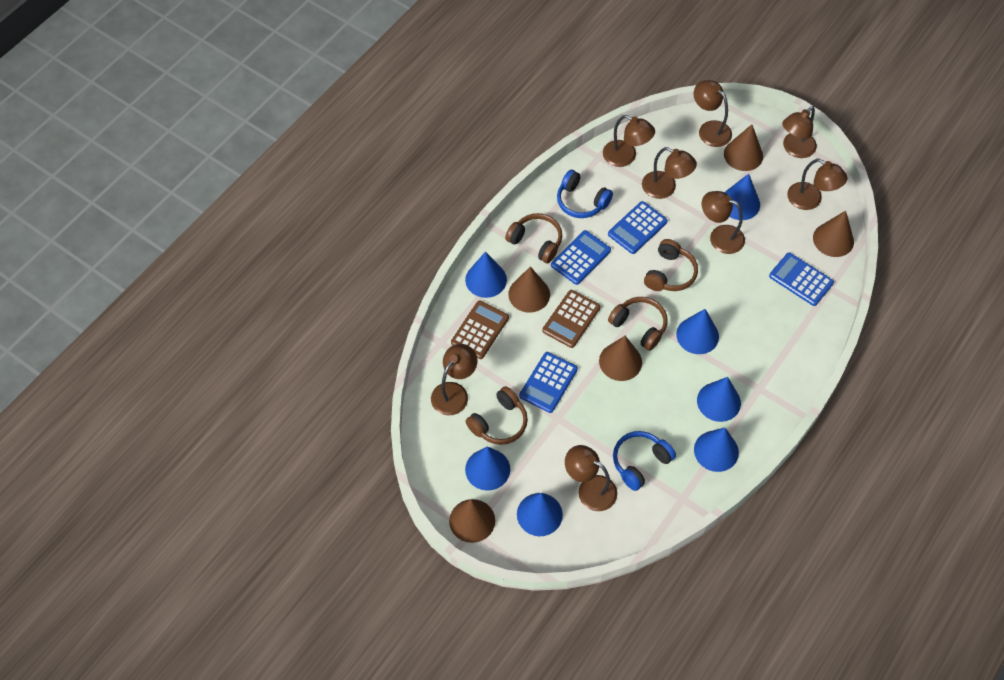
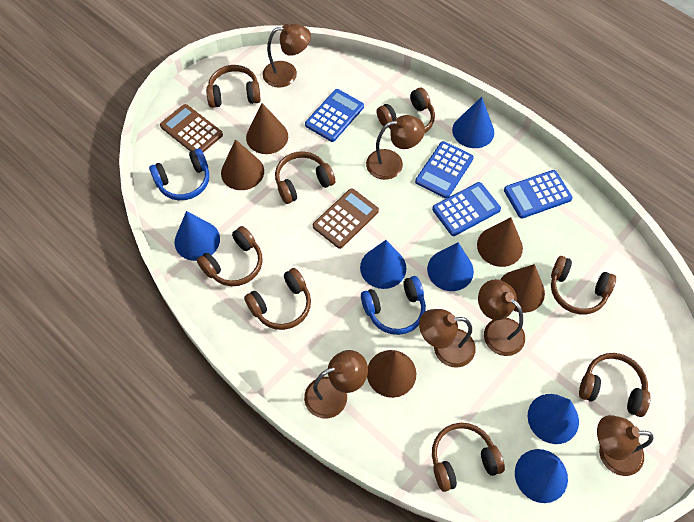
blue cone: [465,252,507,298] [465,446,510,491] [517,493,563,536] [676,309,719,354] [694,428,739,472] [697,377,741,422] [725,174,760,220] = 7 -> [174,211,220,261] [360,240,406,289] [427,242,474,291] [452,97,494,148] [515,449,568,503] [528,394,579,444] = 6
brown headphones: [466,386,528,445] [505,213,562,263] [608,297,667,351] [644,239,698,291] = 4 -> [197,226,263,286] [206,65,261,108] [244,268,311,330] [275,151,335,204] [377,88,435,133] [432,423,505,492] [551,256,616,315] [579,353,650,417] = 8
brown lamp: [431,344,477,415] [565,445,617,511] [603,115,655,167] [642,147,697,199] [694,80,732,147] [702,191,745,254] [782,106,817,158] [787,159,847,210] = 8 -> [263,24,311,87] [304,350,368,419] [366,115,425,180] [419,309,476,368] [478,279,525,356] [597,415,653,476] = 6

